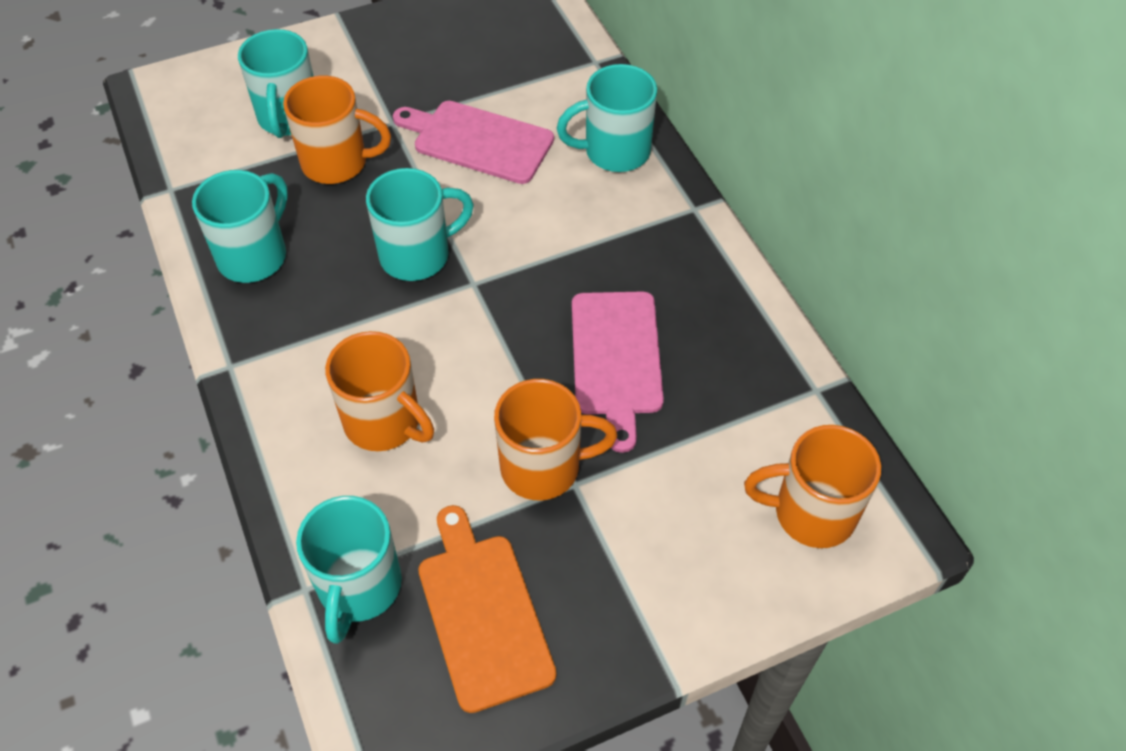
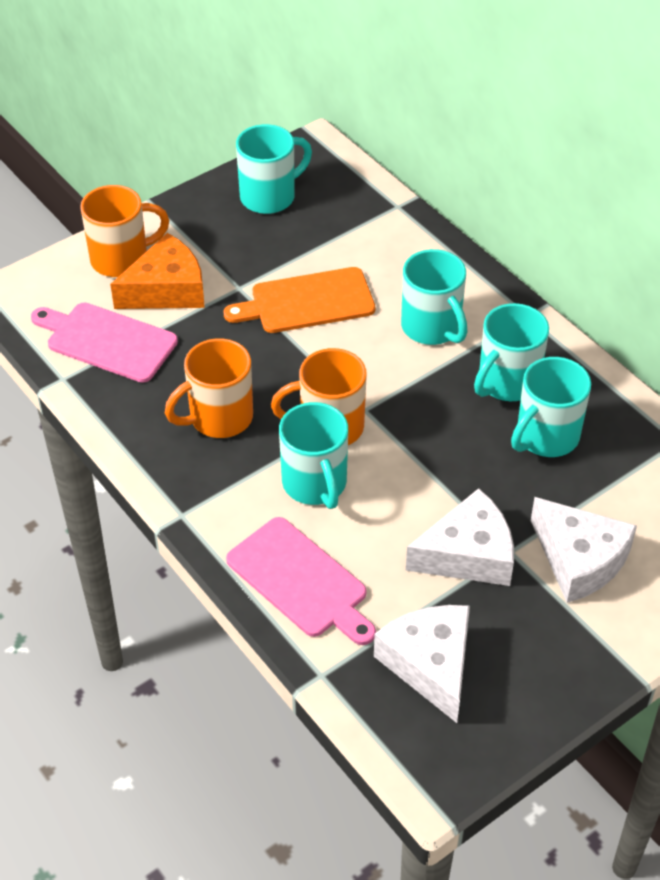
orange cheese: none = 0 -> [110,233,205,309] = 1
orange mug: [283,76,391,184] [325,331,434,451] [494,379,618,500] [744,425,881,548] = 4 -> [80,185,169,277] [165,338,253,438] [271,348,367,445] = 3
white cheese: none = 0 -> [374,605,470,723] [406,488,514,586] [531,497,637,603] = 3

